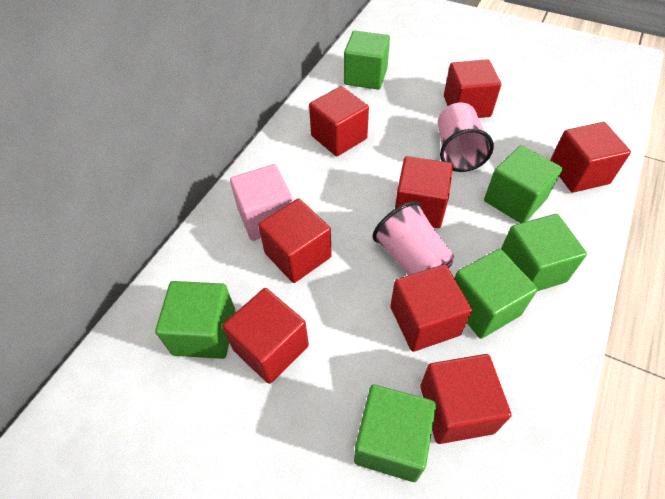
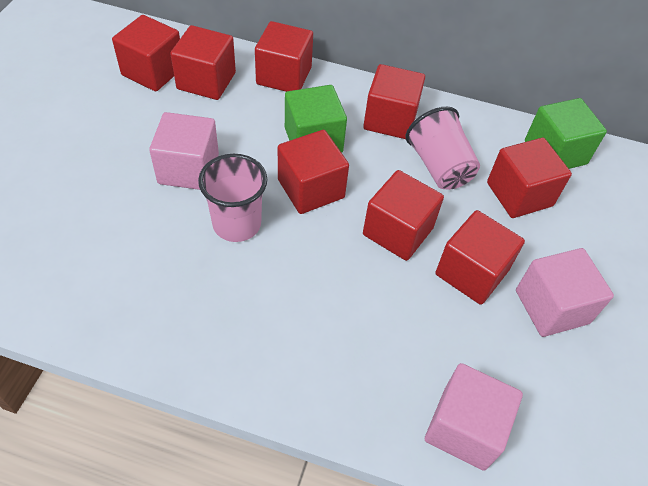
green cube: [155,281,236,359] [344,31,390,90] [354,384,436,482] [454,249,538,339] [484,145,562,223] [501,214,587,291] = 6 -> [285,85,347,153] [525,98,607,169] = 2
pink cube: [230,164,293,241] = 1 -> [149,112,219,190] [425,363,523,471] [516,248,614,337] = 3

